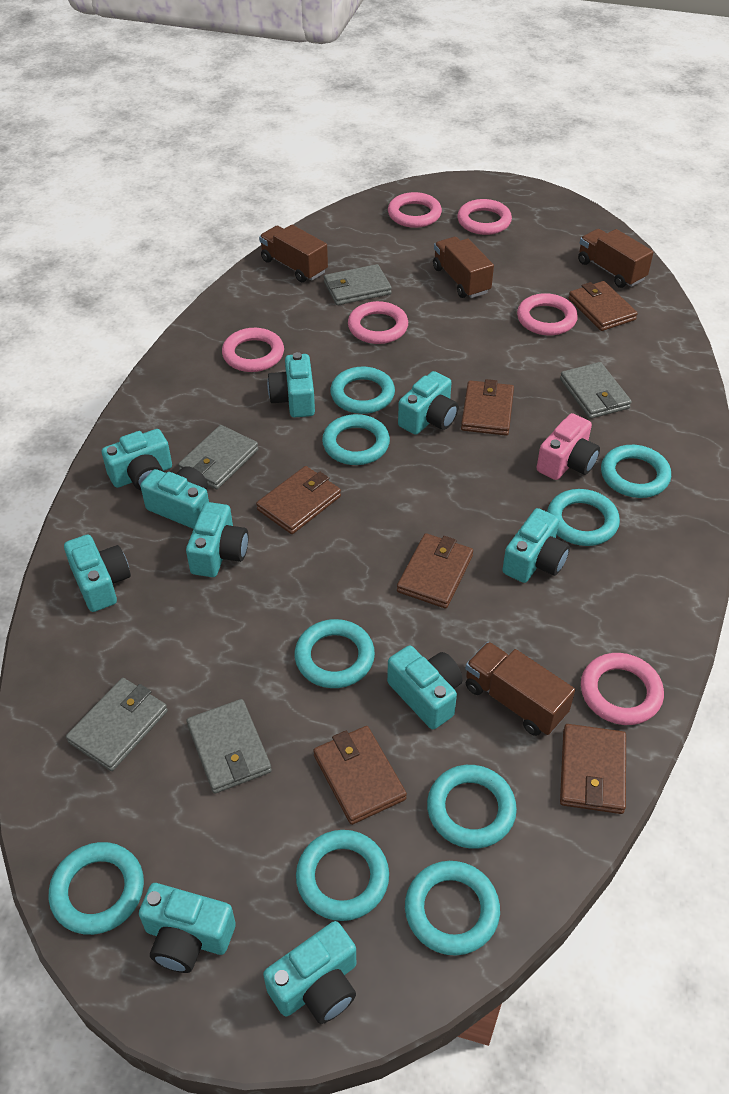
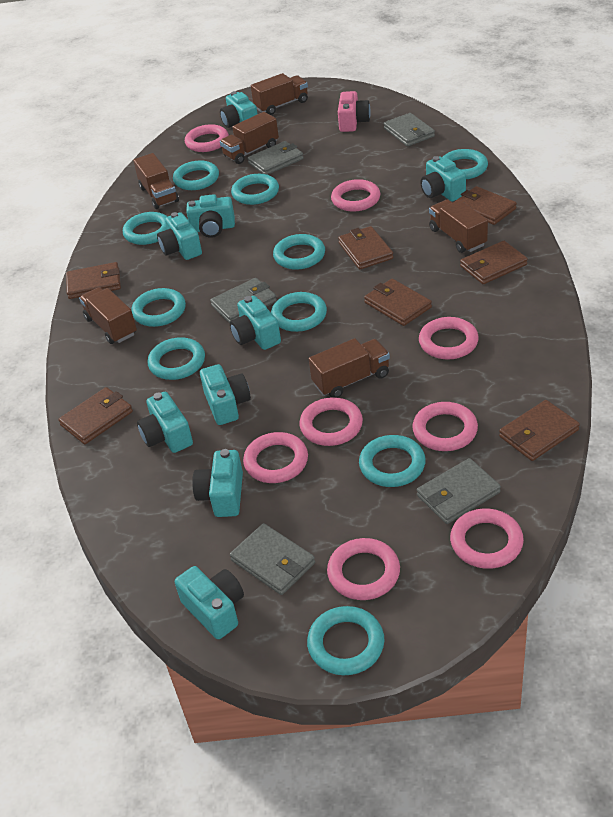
brown truck: [259,225,328,282] [433,237,494,298] [465,642,575,736] [578,229,654,288] = 4 -> [79,287,137,344] [133,153,179,209] [220,112,279,164] [251,73,308,115] [309,338,390,398] [429,199,488,253] = 6
brown wallet: [256,466,341,534] [313,726,407,825] [397,533,473,609] [461,379,514,436] [560,724,626,814] [569,281,638,331] = 6 -> [58,387,133,444] [66,262,121,299] [338,226,393,269] [364,279,432,326] [454,186,517,225] [460,241,528,284] [499,400,580,461] = 7
pink ring: [222,328,284,372] [348,301,408,344] [388,192,442,228] [457,199,512,235] [517,293,578,336] [581,653,664,725] = 6 -> [185,124,229,152] [243,432,308,483] [299,397,363,446] [327,538,400,600] [331,179,381,211] [412,402,478,451] [419,317,479,360] [450,509,524,569] = 8
turquoise camera: [64,534,131,612] [102,429,172,491] [139,883,236,973] [141,466,209,529] [186,502,249,577] [263,921,356,1024] [267,352,315,417] [387,646,463,729] [398,371,458,435] [502,508,570,583] = 10 -> [137,392,193,453] [157,212,202,260] [175,566,244,639] [186,194,235,238] [192,449,243,517] [200,364,251,425] [220,91,257,128] [230,296,281,350] [420,156,466,201] = 9
turquoise ring: [49,842,144,935] [295,619,375,688] [296,830,389,921] [322,414,390,465] [330,366,395,414] [405,861,500,955] [427,765,517,849] [547,489,620,546] [601,445,671,498] = 9 -> [123,212,168,245] [131,288,186,327] [147,337,205,380] [173,160,219,190] [231,174,279,205] [271,292,327,332] [273,234,325,270] [307,606,384,675] [359,435,426,487] [442,149,488,179] = 10

